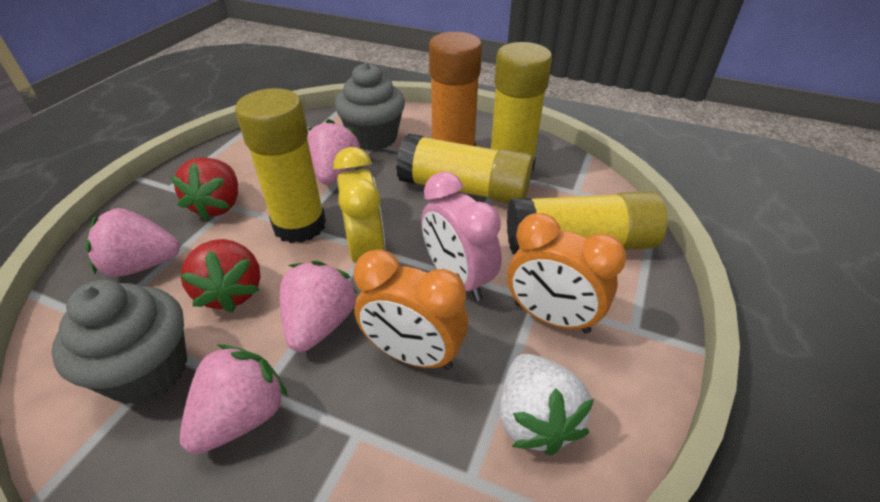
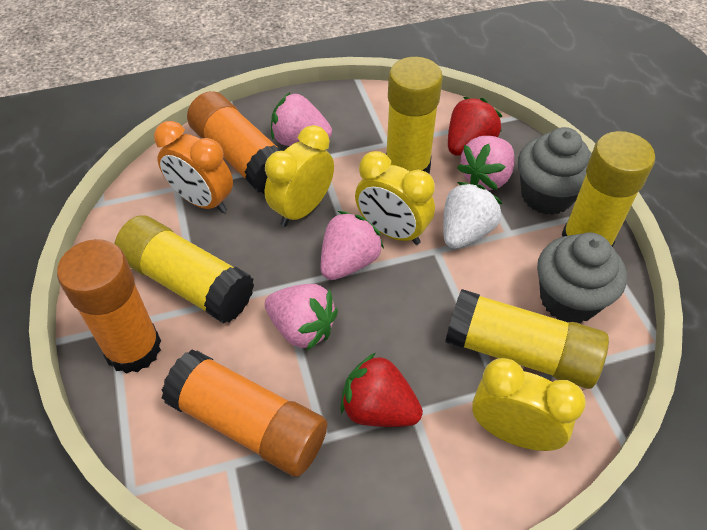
orange clock: [354,250,468,370] [507,213,627,334] = 2 -> [154,121,233,213] = 1
orange glue stick: [429,32,482,146] = 1 -> [57,239,161,374] [161,349,327,477] [187,91,283,194] = 3
pink clock: [421,172,502,301] = 1 -> none = 0
yellow clock: [333,147,385,263] = 1 -> [265,125,334,227] [355,151,435,245] [472,358,586,451] = 3

